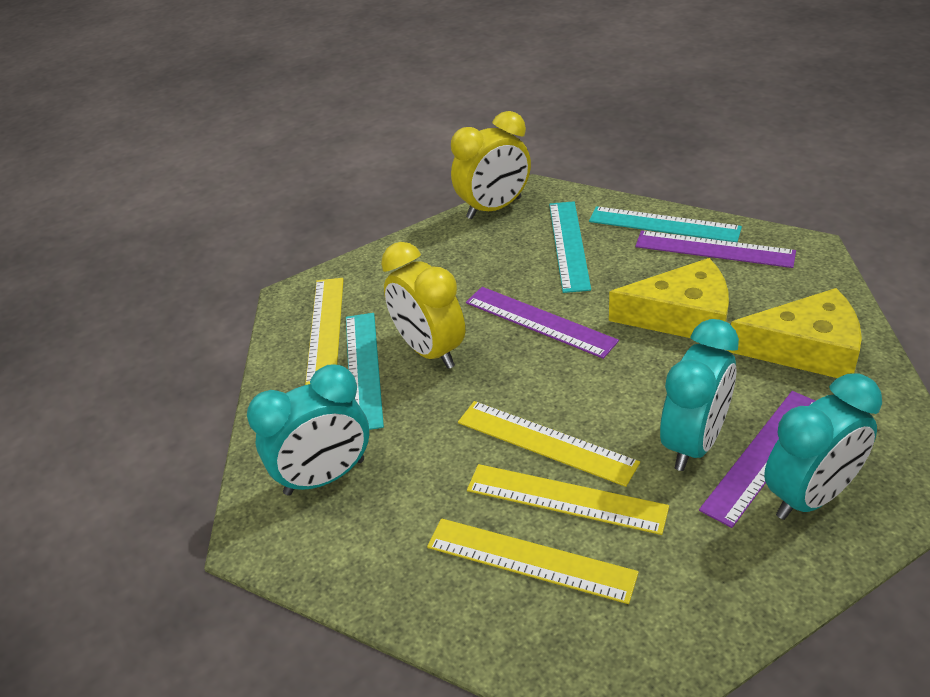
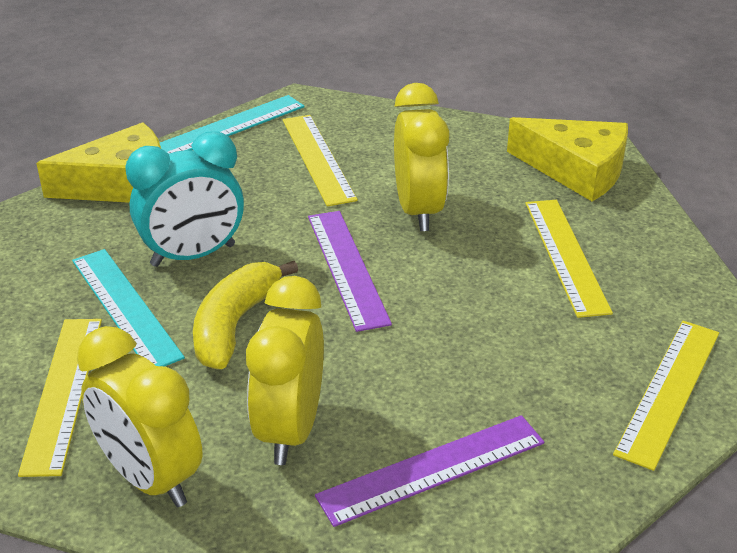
purple ruler: [466,287,619,359] [635,230,796,268] [699,391,815,528] = 3 -> [308,211,392,332] [315,415,544,527] = 2
turquoise clock: [247,365,369,496] [660,319,739,471] [764,373,882,520] = 3 -> [125,131,244,267] = 1
turquoise ruler: [346,313,384,430] [549,201,591,293] [589,206,742,242] = 3 -> [72,249,185,366] [160,95,305,154] = 2
yellow banana: none = 0 -> [193,261,298,369] = 1
yellow clock: [381,242,465,369] [451,111,531,219] = 2 -> [77,326,203,507] [246,276,324,465] [394,83,450,231] = 3

